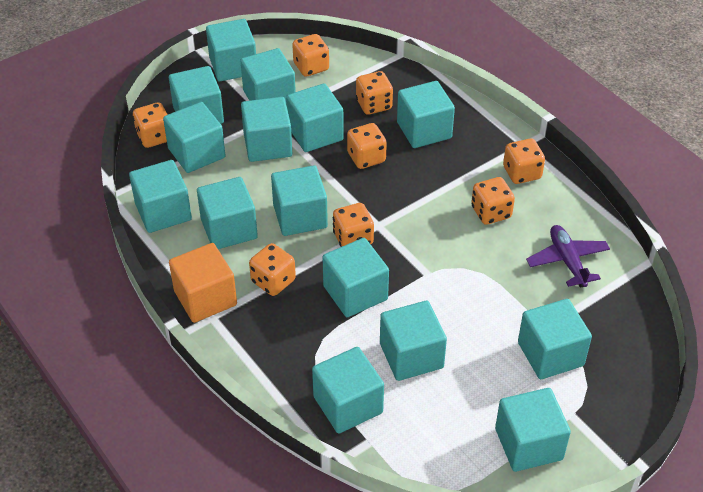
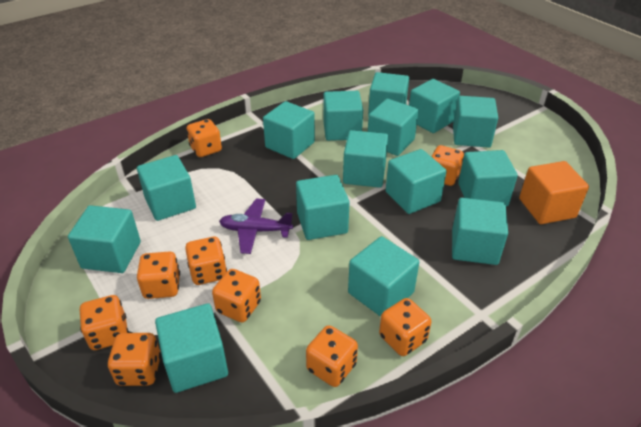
orange dice: [133,102,168,148] [249,243,296,296] [292,34,329,77] [333,203,374,247] [347,123,387,169] [356,71,393,115] [471,177,515,225] [503,139,545,184] = 8 -> [80,295,129,350] [107,333,161,386] [137,252,180,299] [185,237,227,285] [187,119,222,157] [212,269,261,322] [306,325,358,387] [379,298,431,356] [431,145,464,186] = 9

